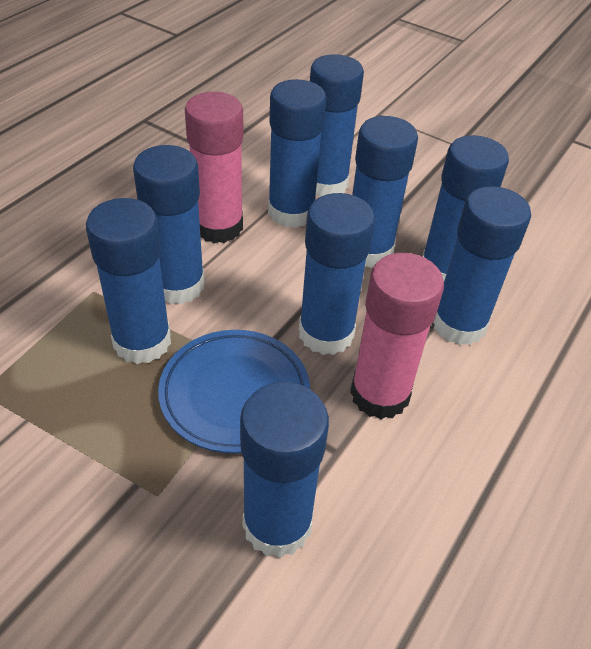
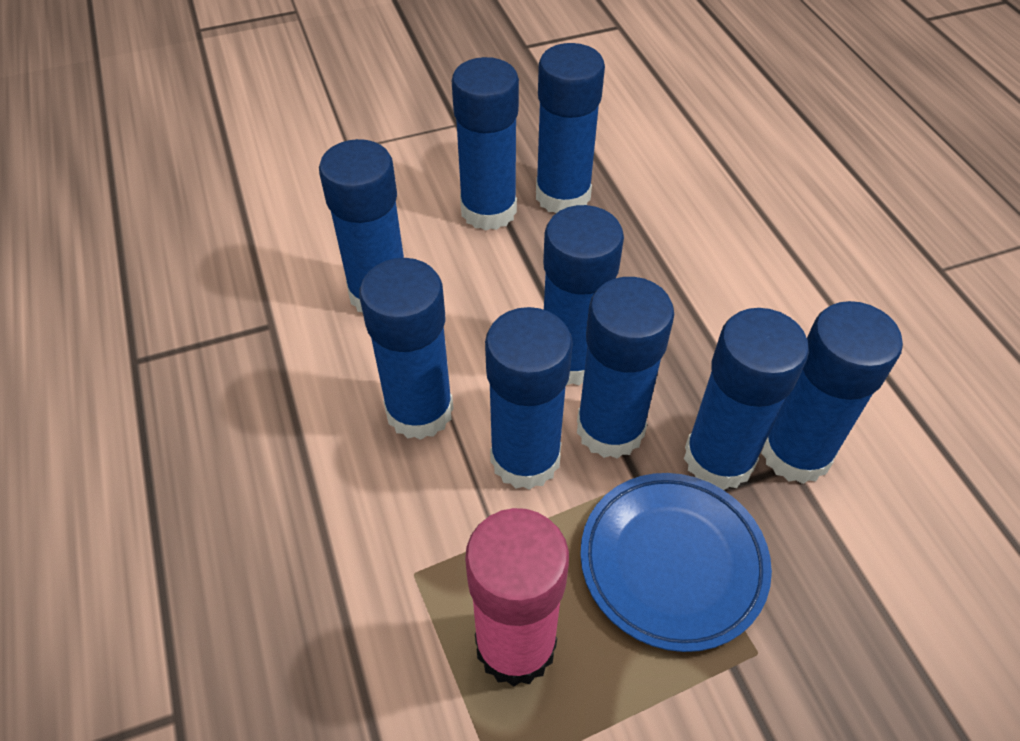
pink glue stick: [185,92,243,243] [350,253,444,419] = 2 -> [465,508,569,687] = 1

